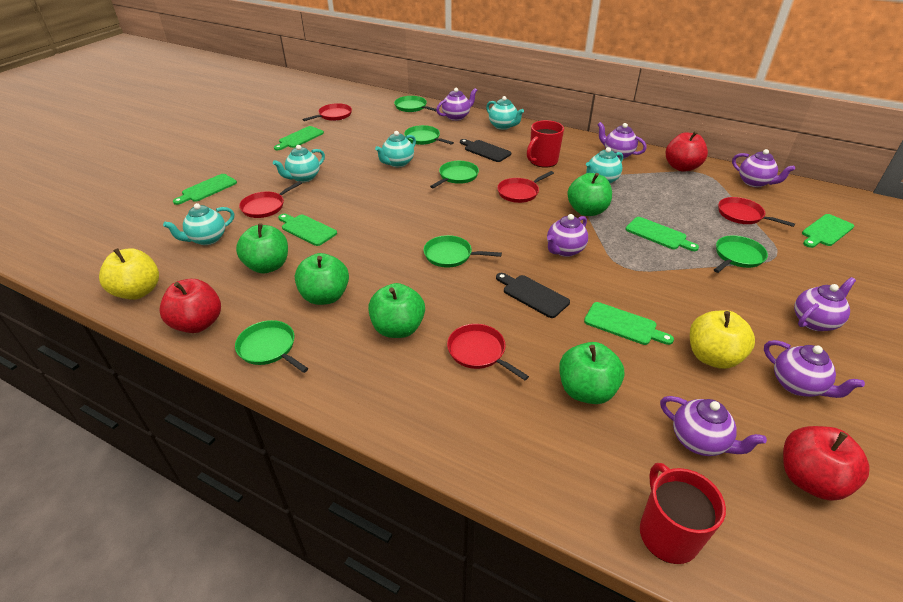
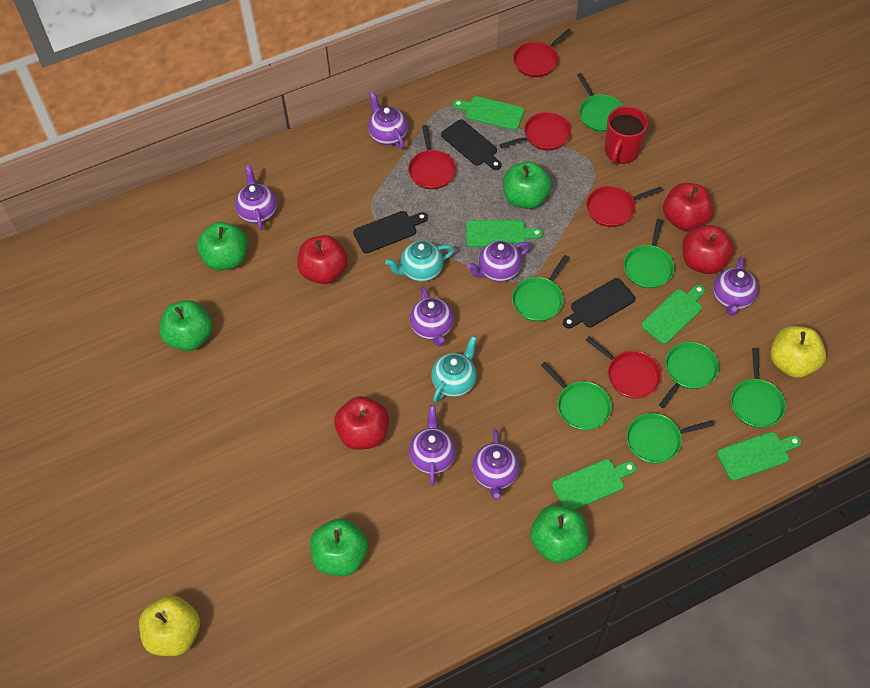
black cutting board: [460,139,511,162] [496,273,570,318] = 2 -> [353,211,428,253] [441,119,502,170] [563,278,636,329] = 3
green cutting board: [173,174,237,205] [274,126,324,150] [278,214,337,246] [584,302,674,345] [626,217,699,251] [802,214,854,248] = 6 -> [453,96,524,130] [466,220,543,247] [552,459,636,510] [641,285,705,344] [717,432,801,481] = 5
green pan: [235,320,308,373] [394,96,437,112] [404,125,454,145] [423,235,502,268] [430,161,479,188] [714,235,768,273] = 6 -> [512,255,569,322] [541,362,612,430] [577,73,623,132] [624,219,674,289] [626,413,714,464] [659,342,719,408] [731,348,786,428] = 7
red apple: [159,279,221,333] [666,131,708,172] [783,426,870,501] = 3 -> [297,235,348,284] [334,396,389,450] [663,183,713,231] [682,225,734,274] = 4
red mug: [527,120,564,168] [640,463,726,564] = 2 -> [605,106,648,165] = 1
turquoise teapot: [163,203,234,245] [273,145,325,182] [375,131,416,167] [486,96,524,130] [586,147,623,184] = 5 -> [385,241,454,282] [431,336,477,403] = 2

